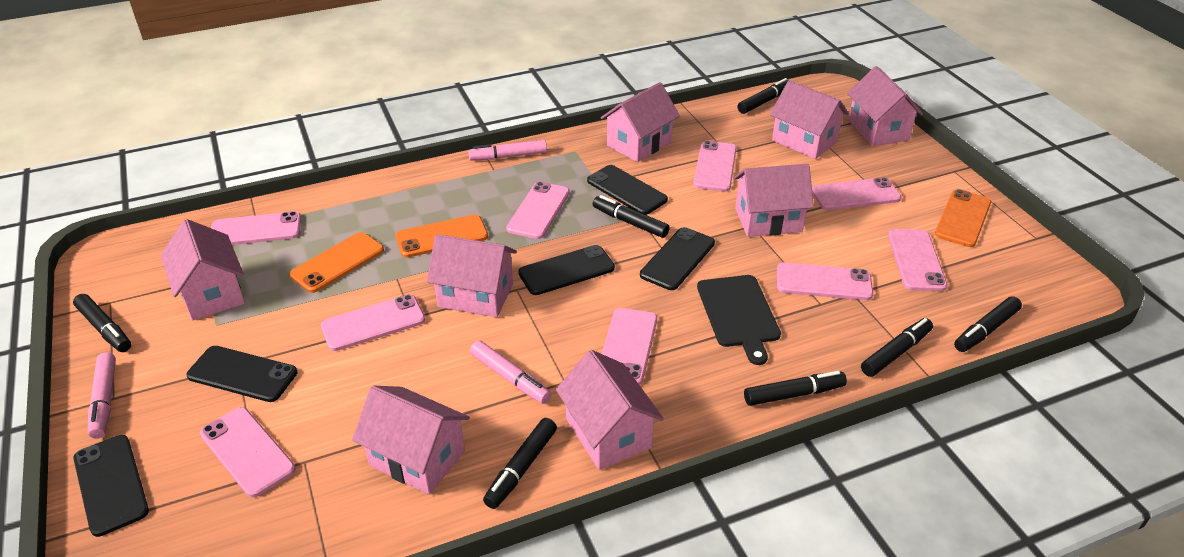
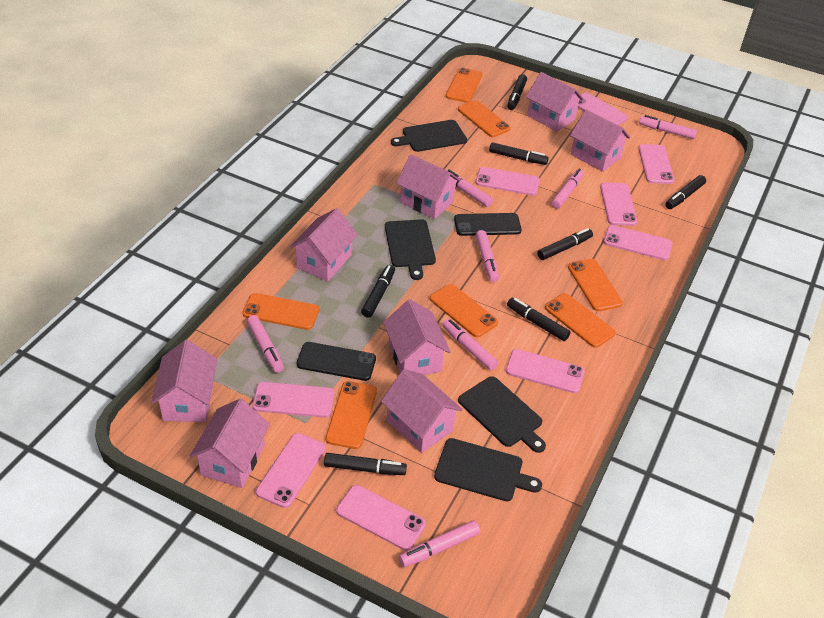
black cutting board: [697,275,781,365] = 1 -> [385,219,436,280] [391,120,467,152] [434,438,542,501] [458,376,546,453] = 4
black phone: [73,435,149,537] [186,346,297,402] [518,245,615,295] [587,165,668,215] [640,227,715,290] = 5 -> [297,342,376,381] [454,213,522,236] = 2
orange phone: [289,232,384,293] [395,214,488,258] [935,189,991,247] = 3 -> [242,293,319,330] [326,381,377,449] [430,284,498,337] [446,68,482,103] [458,100,511,137] [545,293,615,348] [568,259,623,311] = 7
pink marker: [88,352,116,439] [468,140,547,161] [470,340,551,404] = 3 -> [247,315,284,373] [399,520,480,567] [442,319,498,370] [446,169,493,207] [476,230,499,282] [551,169,584,209] [639,115,697,139] = 7

